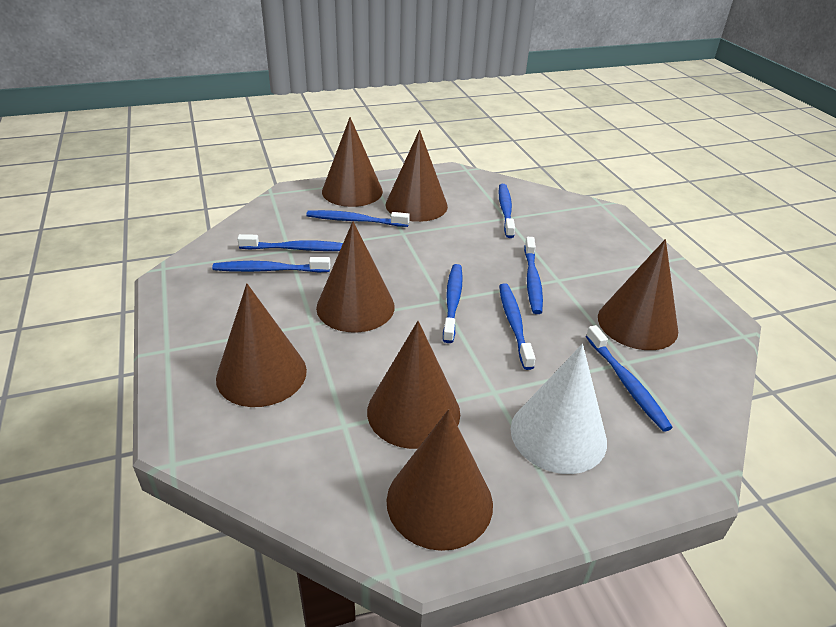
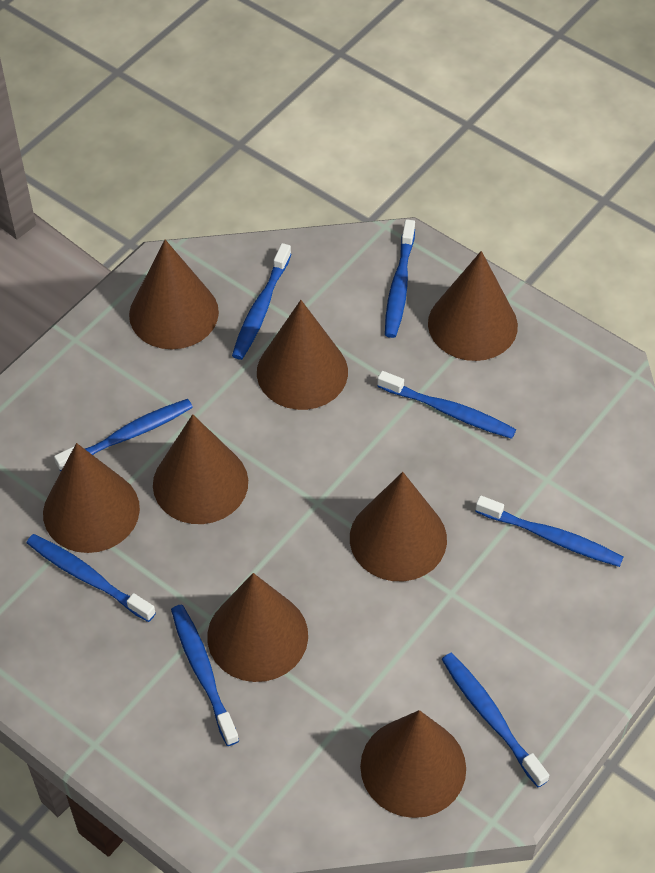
brown cone: [216,283,307,407] [316,221,395,332] [322,117,383,207] [367,321,460,449] [386,130,448,222] [386,409,493,551] [598,239,678,350] = 7 -> [43,443,140,553] [129,240,219,349] [153,414,248,524] [207,573,308,682] [257,300,348,410] [350,472,447,581] [360,710,466,818] [428,251,518,361] = 8
white cone: [510,344,607,474] = 1 -> none = 0

